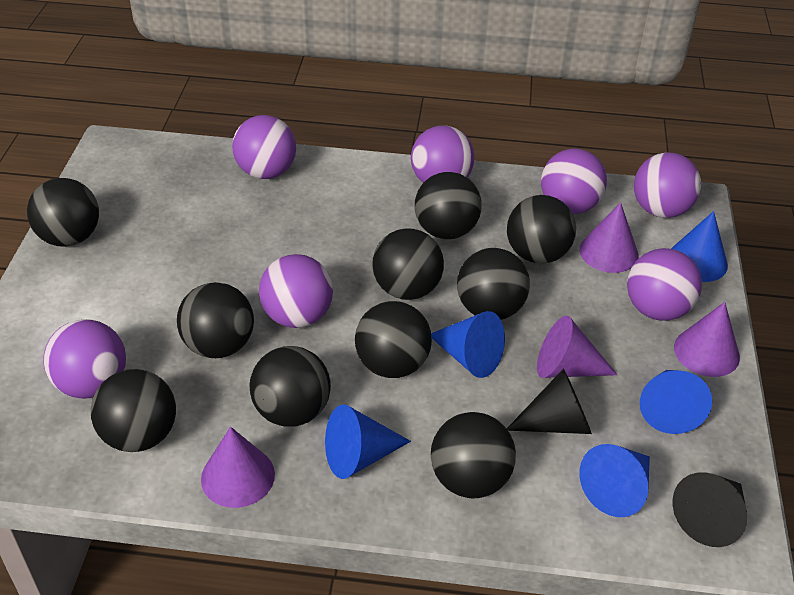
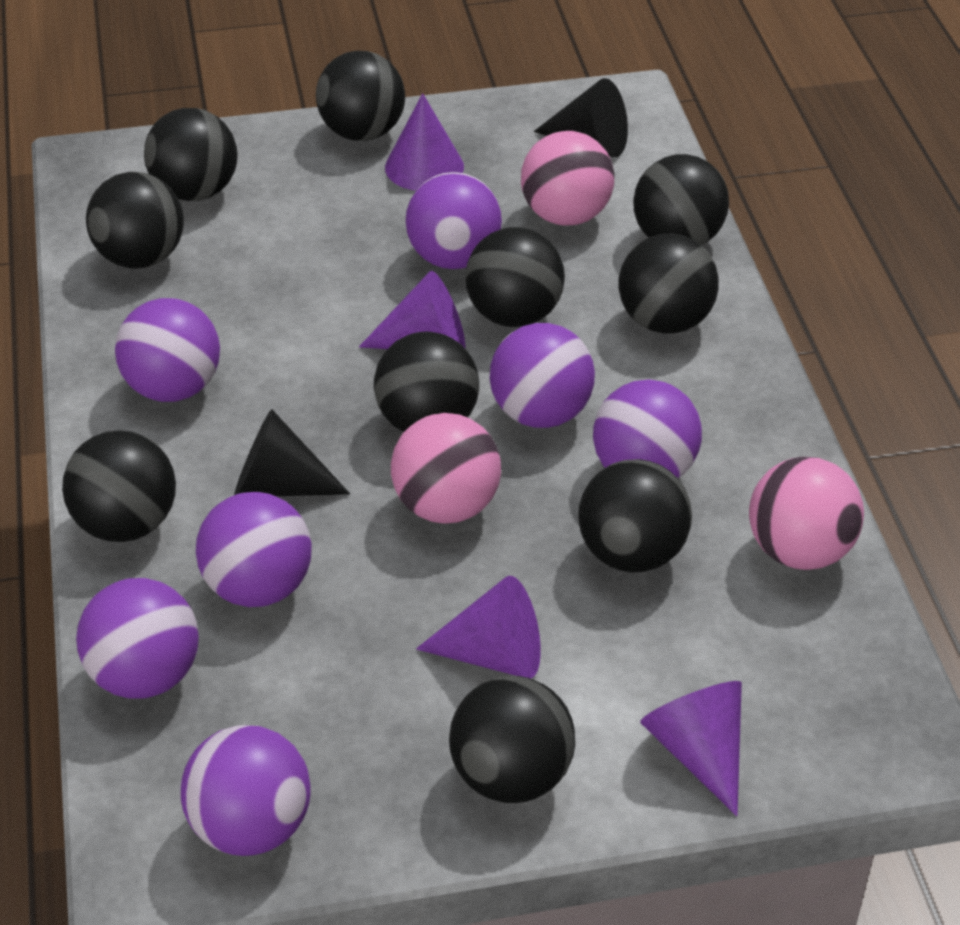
blue cone: [325,404,411,479] [431,311,505,378] [579,444,650,517] [640,370,712,434] [671,211,728,282] = 5 -> none = 0
pink ball: none = 0 -> [391,413,501,524] [521,131,615,225] [749,457,864,570] = 3

